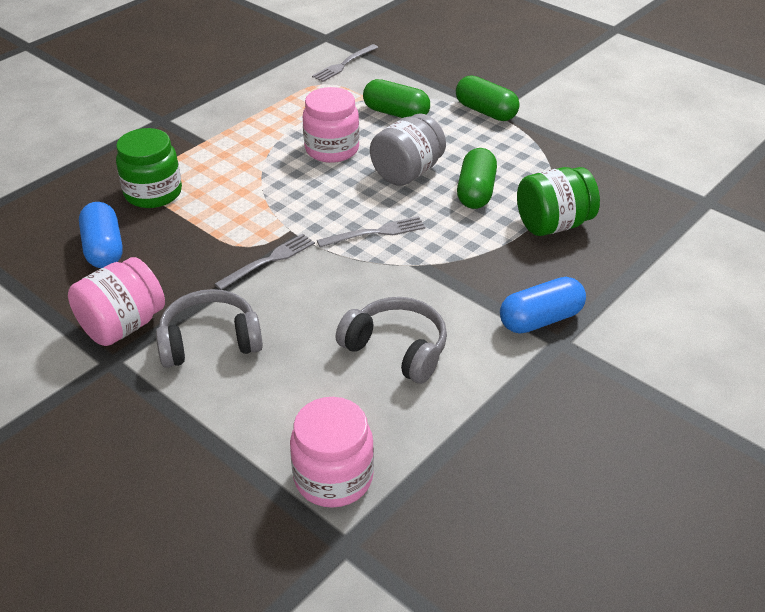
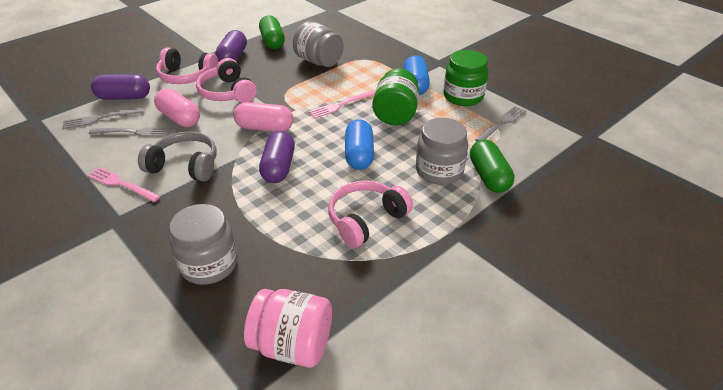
green capsule: [363,79,430,118] [456,75,520,121] [457,148,497,209] = 3 -> [259,15,285,49] [470,139,514,193] = 2
grey headphones: [156,289,263,368] [336,297,447,384] = 2 -> [138,131,217,181] = 1
grey jar: [370,113,446,186] = 1 -> [169,204,238,285] [293,21,344,67] [416,118,468,185] = 3
pink capsule: none = 0 -> [154,88,200,127] [233,102,294,132] = 2
pink fork: none = 0 -> [87,167,161,202] [309,90,375,118] = 2
pink headphones: none = 0 -> [156,47,218,84] [196,58,257,103] [328,180,413,248] = 3
pink jar: [68,257,165,346] [290,397,374,508] [303,87,359,163] = 3 -> [244,289,332,368] = 1
purple capsule: none = 0 -> [91,74,150,100] [215,30,247,62] [259,131,295,183] = 3

